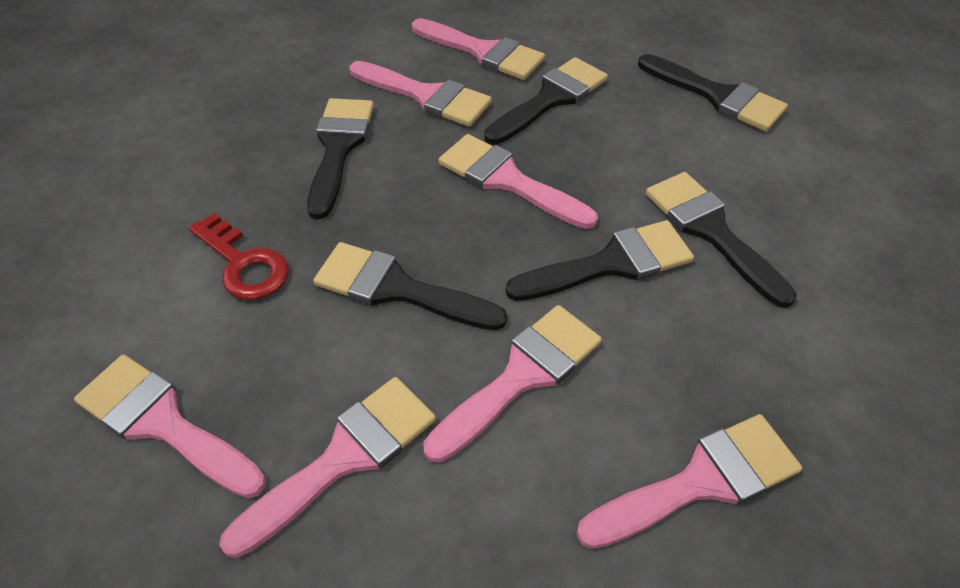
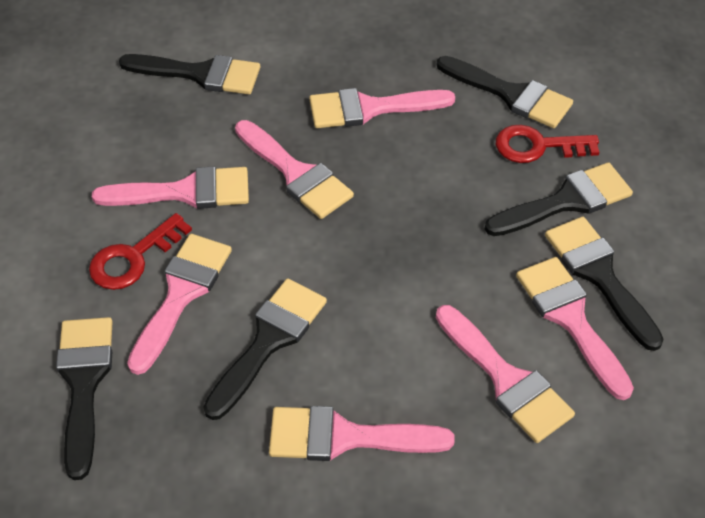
red key: [189,213,289,300] = 1 -> [89,213,192,290] [496,125,599,163] = 2

